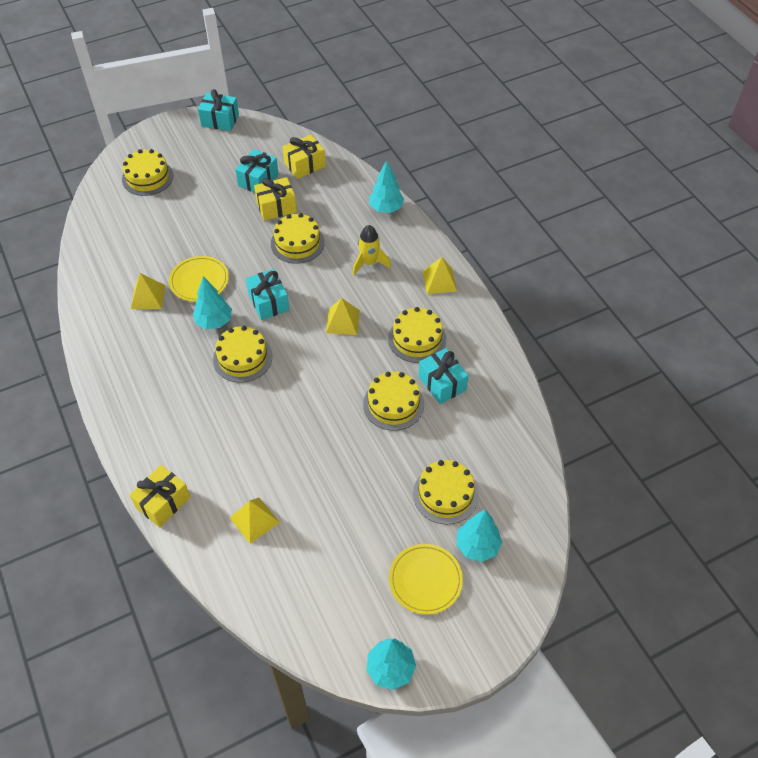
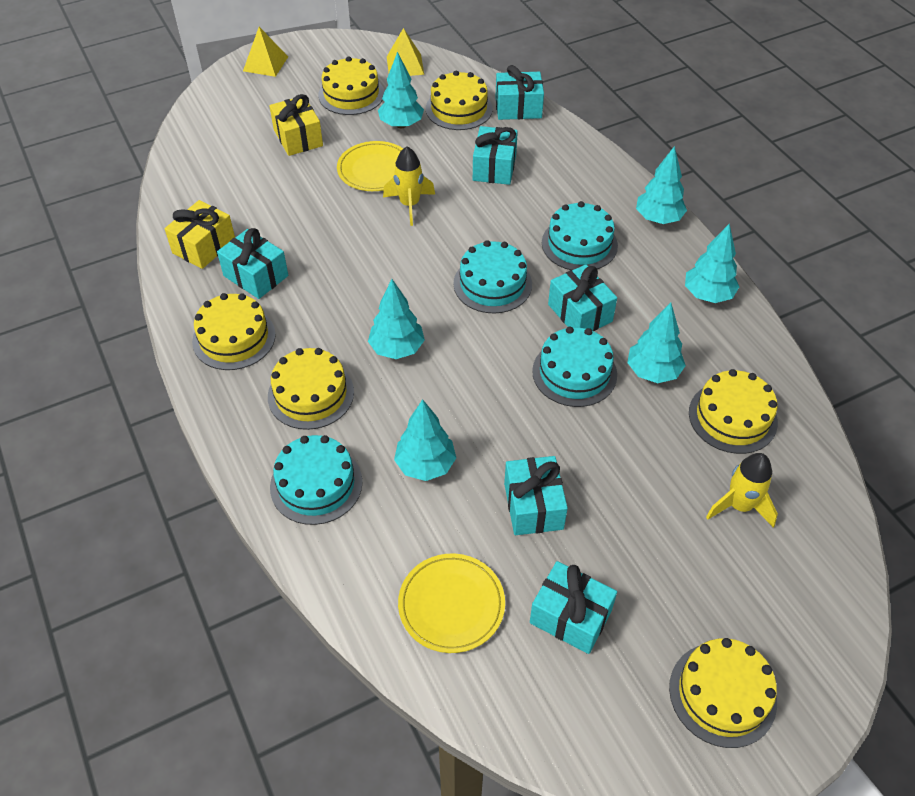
turquoise cake: none = 0 -> [270,435,363,525] [453,240,532,314] [532,327,617,407] [542,201,618,270] = 4
turquoise gift: [198,89,239,131] [235,149,279,193] [246,269,289,320] [419,348,469,404] = 4 -> [217,228,288,299] [473,126,518,185] [495,65,544,120] [504,456,568,535] [530,561,617,654] [548,264,617,331] = 6
turquoise tree: [193,276,232,329] [367,638,416,690] [369,160,404,213] [456,510,502,562] = 4 -> [368,279,425,359] [378,52,424,128] [394,399,456,481] [627,303,686,383] [636,146,687,224] [685,224,739,303] = 6
yellow gift: [129,465,190,527] [254,177,297,221] [283,135,326,179] = 3 -> [164,200,235,269] [269,94,323,156] = 2
yellow pyramid: [131,273,165,309] [230,498,280,544] [326,298,360,335] [422,257,457,294] = 4 -> [243,27,288,77] [387,28,424,76] = 2
yellow rocket: [353,225,391,275] = 1 -> [383,146,435,226] [706,453,778,528] = 2

